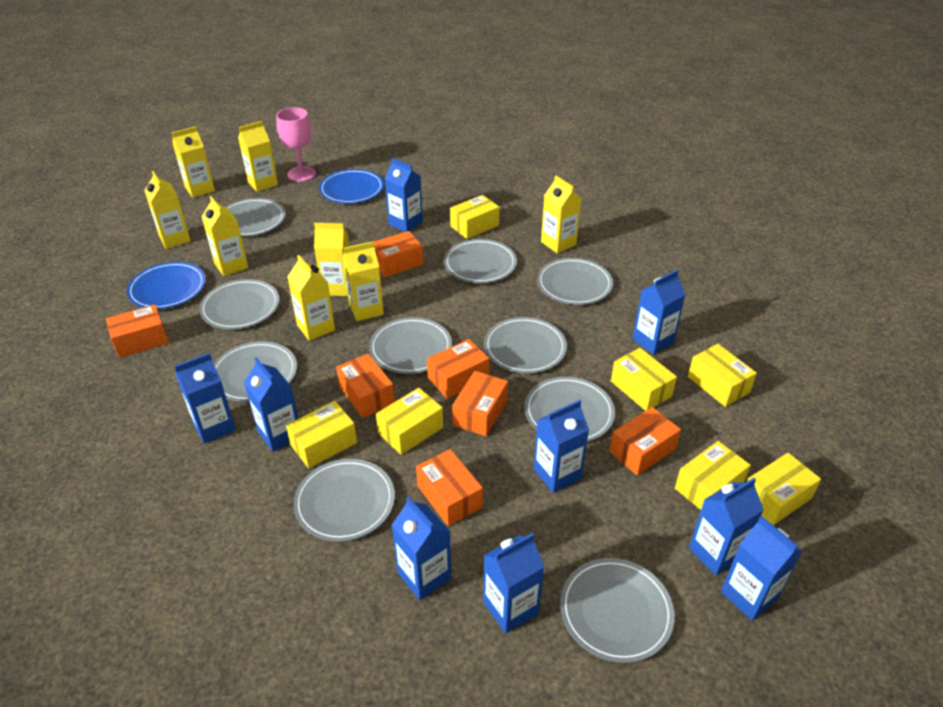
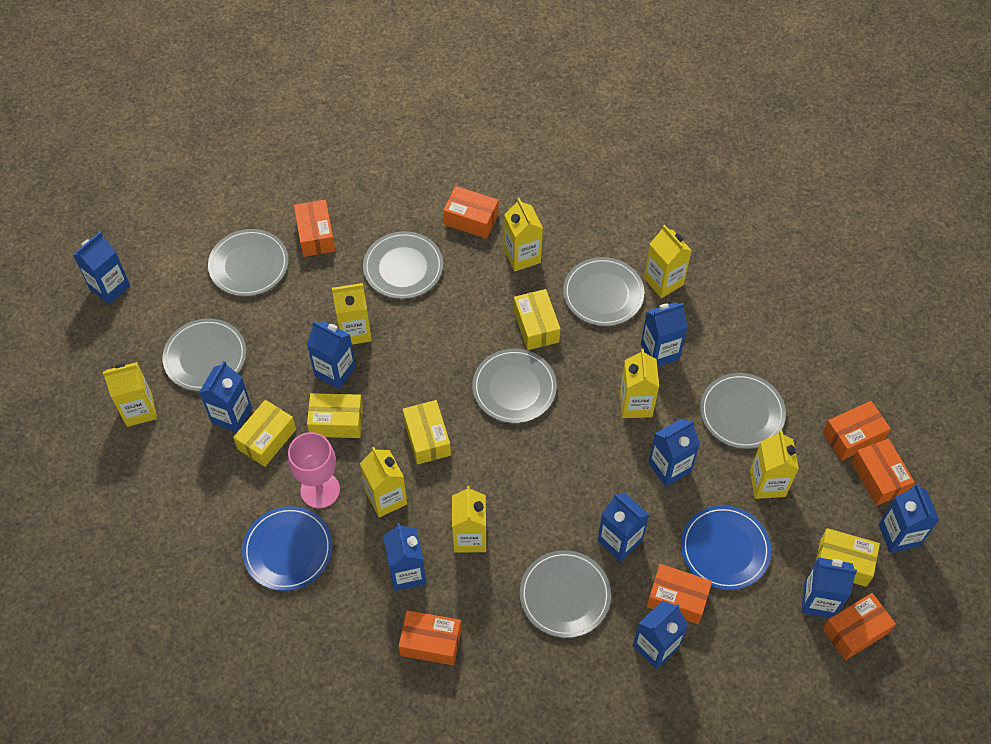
blue carton: [174,353,236,444] [244,357,299,452] [385,158,423,232] [392,497,451,600] [483,533,544,633] [533,400,589,493] [632,270,686,355] [689,478,764,576] [721,516,802,621] = 9 -> [73,232,130,305] [199,361,252,432] [307,321,356,389] [383,523,426,591] [598,492,649,562] [633,601,688,669] [641,303,687,367] [648,419,700,487] [801,557,857,618] [879,484,939,553] = 10
grey plate: [199,279,279,329] [214,341,297,402] [226,198,285,236] [293,459,395,542] [369,317,452,374] [444,239,517,283] [484,317,567,373] [524,377,615,442] [537,258,613,305] [560,558,675,663] = 10 -> [163,319,246,391] [208,229,289,296] [363,231,443,299] [472,349,557,423] [520,550,611,638] [563,257,644,326] [700,373,786,449] = 7
yellow box: [286,401,357,469] [376,388,443,455] [450,195,500,239] [611,348,677,411] [675,441,751,510] [688,344,757,407] [747,453,821,525] = 7 -> [233,400,296,467] [307,393,363,438] [403,400,451,465] [514,289,560,350] [816,528,880,587] = 5

